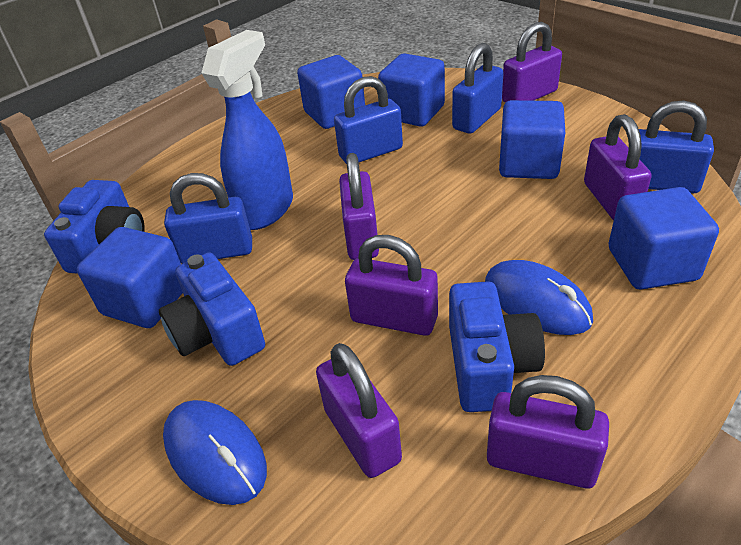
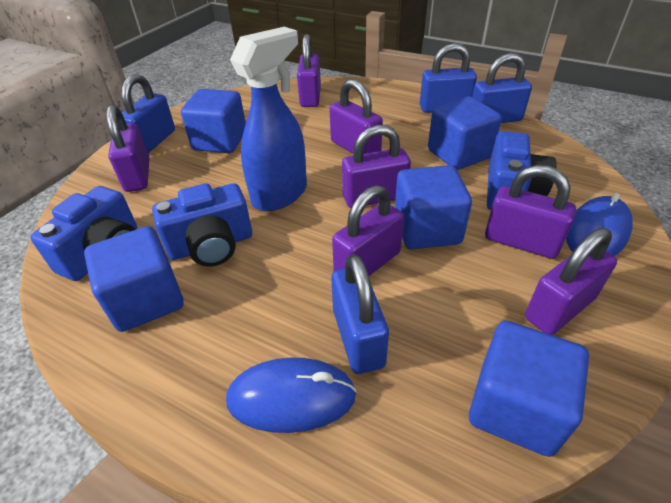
purple padlock: [316,343,402,478] [339,153,379,260] [345,235,438,336] [487,375,609,488] [502,22,562,103] [584,114,652,220] = 6 -> [106,105,149,192] [297,34,321,107] [329,79,383,154] [332,185,404,276] [342,125,411,208] [485,165,576,259] [525,228,617,335] = 7

